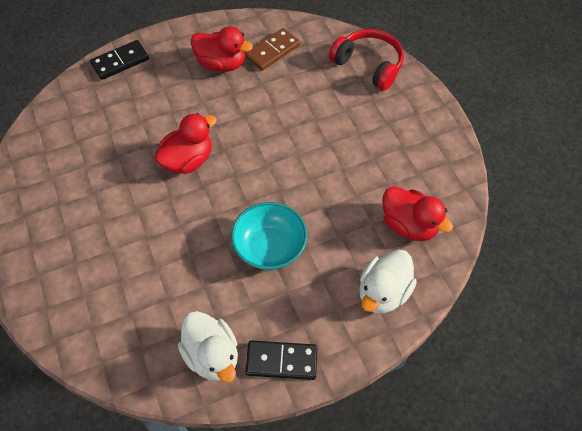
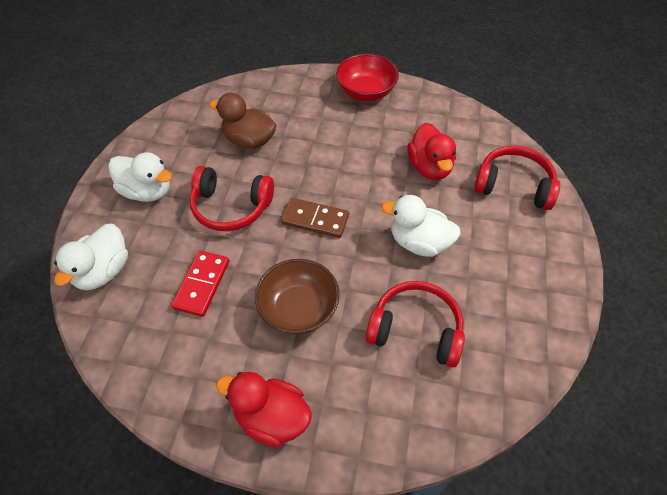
black domino: [90,40,149,80] [245,341,317,380] = 2 -> none = 0
brown bowl: none = 0 -> [255,259,340,334] = 1
brown duck: none = 0 -> [209,93,276,149] = 1
red bowl: none = 0 -> [336,54,399,101] = 1
red domino: none = 0 -> [171,251,229,317] = 1
red duck: [154,113,217,174] [191,26,253,72] [383,186,453,241] = 3 -> [216,372,312,447] [407,123,456,180] = 2
red headphones: [329,29,404,91] = 1 -> [190,166,274,231] [365,281,465,367] [474,145,560,210] = 3
turquoise bowl: [231,202,307,270] = 1 -> none = 0
white duck: [178,311,238,383] [359,249,417,314] = 2 -> [54,224,128,290] [108,153,172,202] [382,195,461,257] = 3

